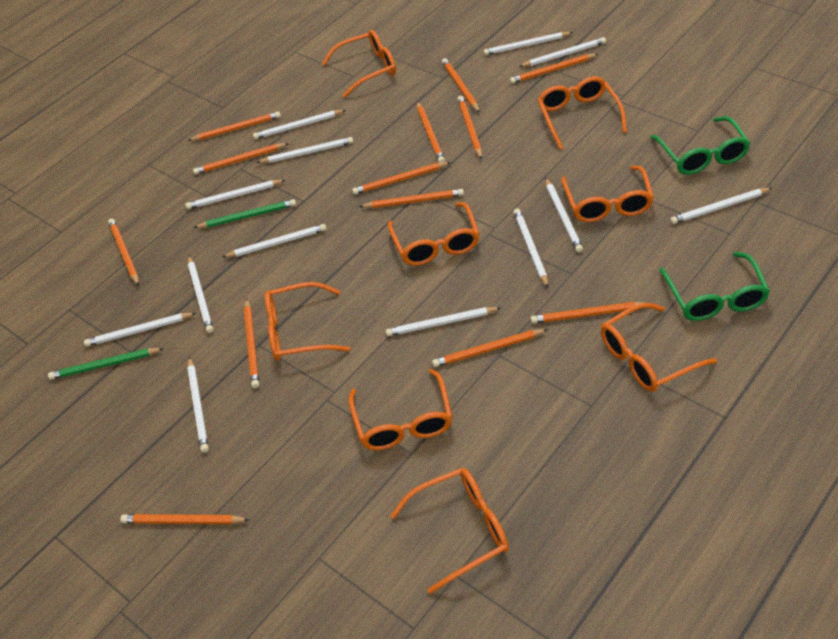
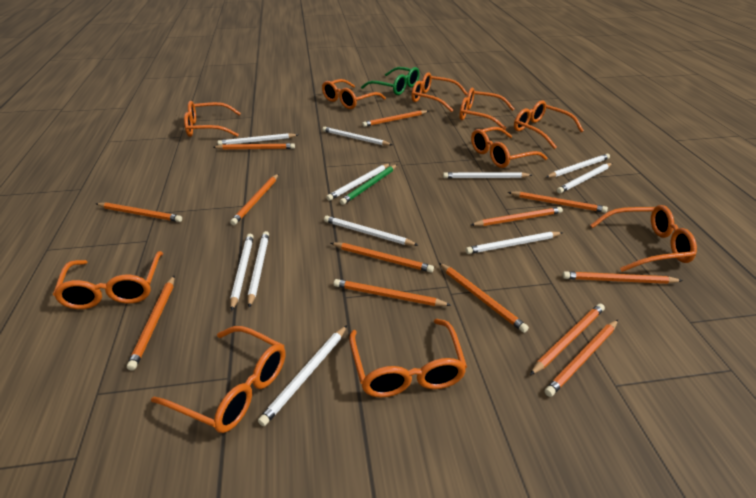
green glasses: [650,116,750,175] [659,252,770,321] = 2 -> [361,67,420,95] = 1
green pencil: [48,348,164,380] [194,199,296,228] = 2 -> [340,164,398,205] = 1
orange glasses: [265,282,350,361] [322,30,396,98] [348,369,453,450] [388,202,480,266] [390,468,509,594] [538,76,627,150] [561,166,654,222] [601,303,717,392] = 8 -> [53,251,163,309] [151,326,285,433] [184,101,241,137] [322,79,386,109] [349,319,467,398] [411,72,468,112] [460,88,514,130] [471,127,547,168] [514,100,584,149] [590,205,697,272] = 10
white pencil: [84,313,196,347] [185,180,285,209] [187,356,209,453] [188,256,214,333] [223,224,326,257] [253,110,346,139] [256,137,353,163] [386,307,501,336] [483,32,573,55] [514,208,548,288] [519,37,606,67] [545,178,583,253] [670,188,772,224] = 13 -> [218,133,298,145] [230,234,254,311] [248,231,269,308] [258,325,347,426] [322,127,392,146] [324,216,419,246] [326,164,390,201] [443,172,532,178] [466,232,563,254] [546,154,610,178] [557,163,612,193] = 11

